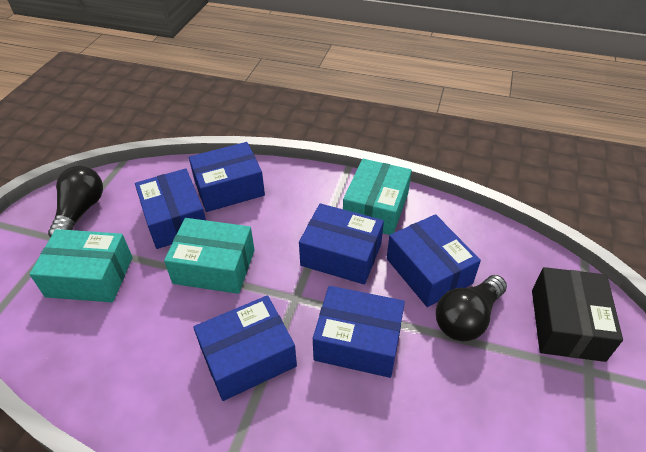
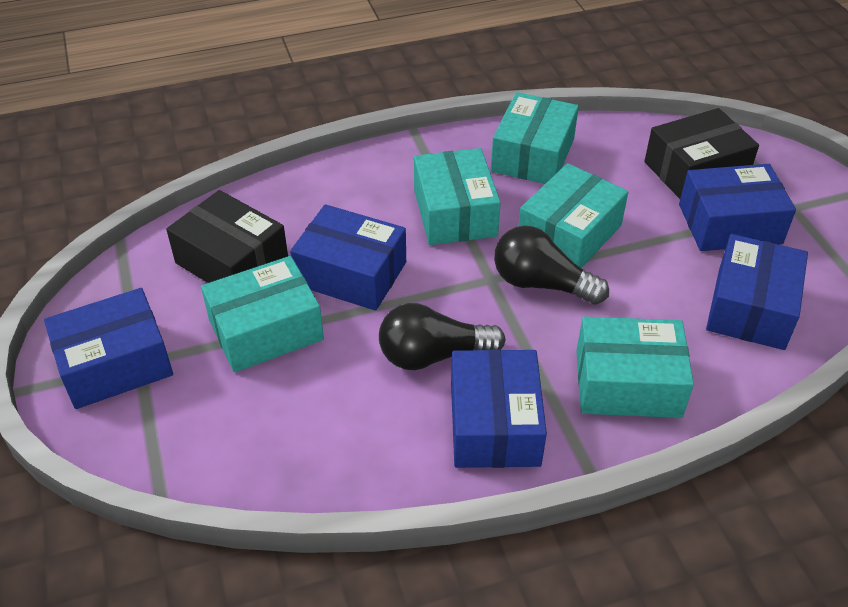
black box: [532,267,623,362] = 1 -> [166,190,288,283] [644,108,759,199] = 2
blue box: [135,168,206,249] [189,142,265,212] [193,295,297,401] [299,203,384,285] [313,286,405,378] [387,214,481,307] = 6 -> [44,288,173,409] [290,204,406,311] [451,349,547,468] [679,164,796,251] [706,234,808,350] = 5
turquoise box: [29,229,133,302] [164,218,255,294] [343,159,412,235] = 3 -> [201,256,324,372] [414,148,501,245] [491,92,579,184] [519,163,628,268] [576,317,694,418] = 5

